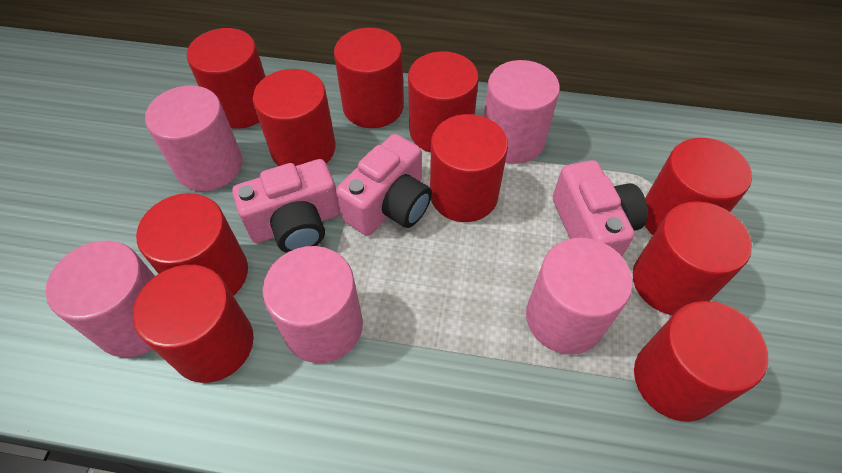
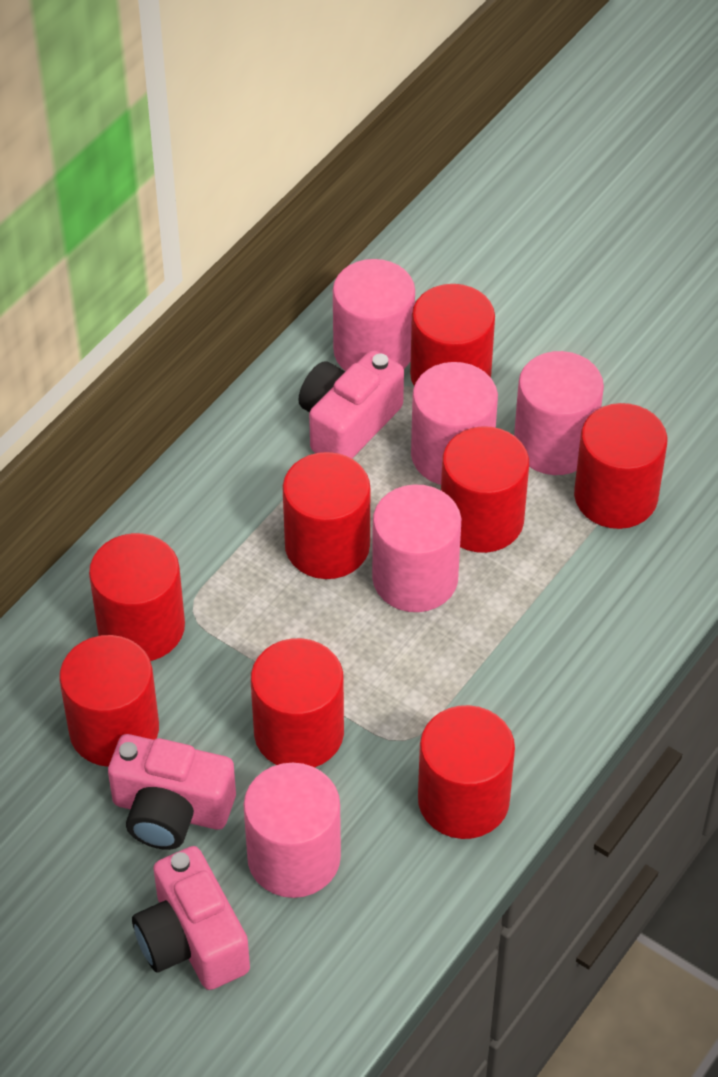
red cylinder: [133,265,254,383] [136,193,248,296] [187,28,265,129] [253,69,336,166] [334,28,404,128] [408,51,479,153] [430,114,508,222] [633,201,752,315] [634,301,768,422] [645,138,752,235] = 10 -> [59,635,159,767] [89,533,185,661] [251,638,344,767] [282,452,370,579] [410,284,495,386] [418,705,515,839] [441,426,529,553] [574,403,667,529] = 8

